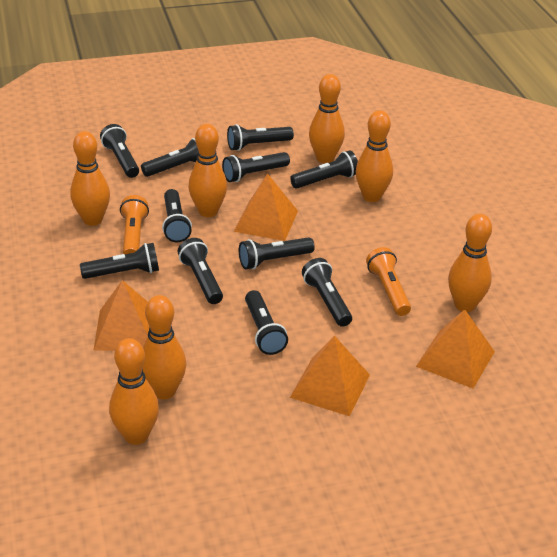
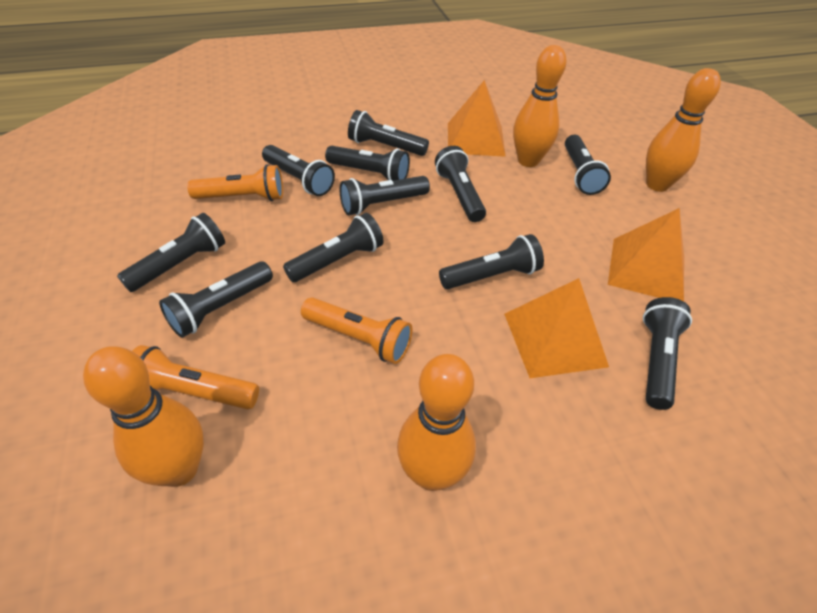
orange bowling pin: [70,131,110,226] [109,338,159,445] [142,295,186,399] [189,124,227,217] [309,74,345,163] [356,110,393,202] [448,214,492,312] = 7 -> [83,346,204,487] [397,354,476,491] [513,45,567,167] [646,68,721,192] = 4
orange flashlight: [120,195,149,254] [366,247,411,316] = 2 -> [132,345,259,409] [187,164,283,201] [301,298,413,364] = 3
orange pyramid: [93,280,150,351] [234,173,298,241] [290,336,370,416] [416,309,495,388] = 4 -> [448,80,506,157] [504,278,609,378] [608,208,684,301] = 3

